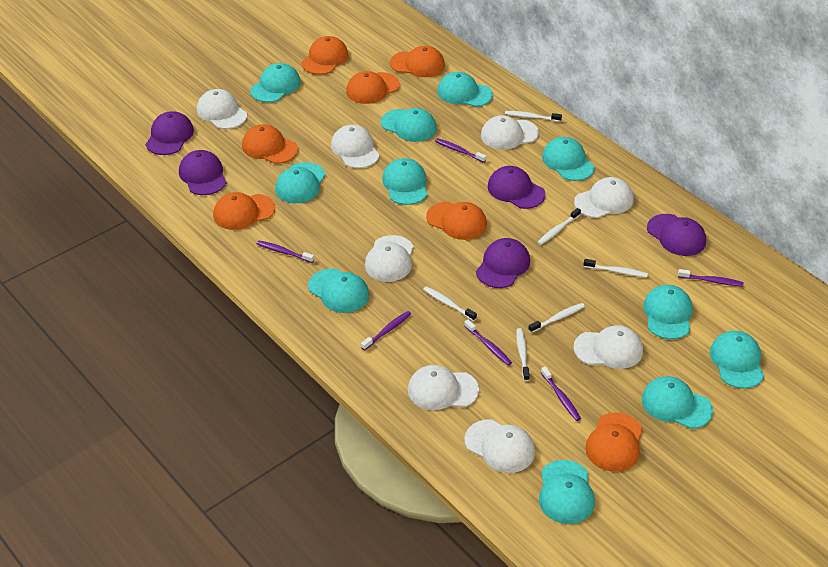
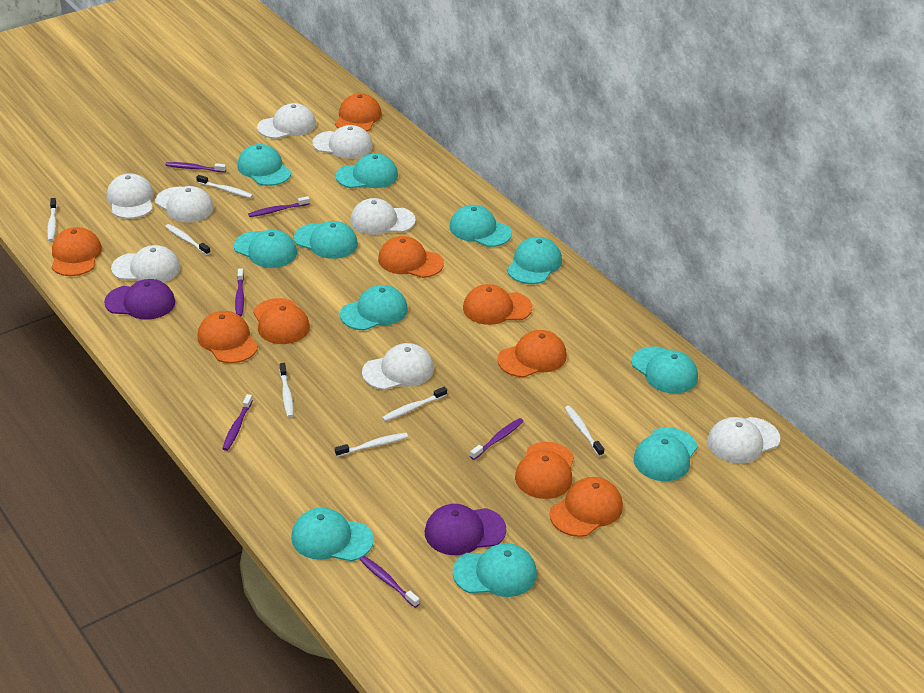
orange cap: [213,192,275,230] [242,124,298,164] [301,36,348,75] [346,71,400,104] [390,46,445,77] [426,202,487,240] [585,412,643,472] = 7 -> [51,227,102,276] [197,311,258,363] [253,298,310,344] [335,93,382,132] [378,236,444,278] [463,284,532,325] [497,330,567,378] [515,442,574,499] [549,477,623,537] = 9
purple cap: [146,111,194,155] [179,150,227,195] [476,238,530,288] [488,166,545,209] [647,214,706,256] = 5 -> [104,279,175,319] [425,504,507,555] = 2
white toothbrush: [423,286,477,321] [505,111,562,122] [516,328,530,381] [528,303,585,333] [538,208,581,245] [583,259,648,277] = 6 -> [47,198,57,241] [165,224,210,255] [196,175,253,198] [280,363,294,418] [335,433,408,457] [382,387,447,421] [565,406,604,456] = 7

